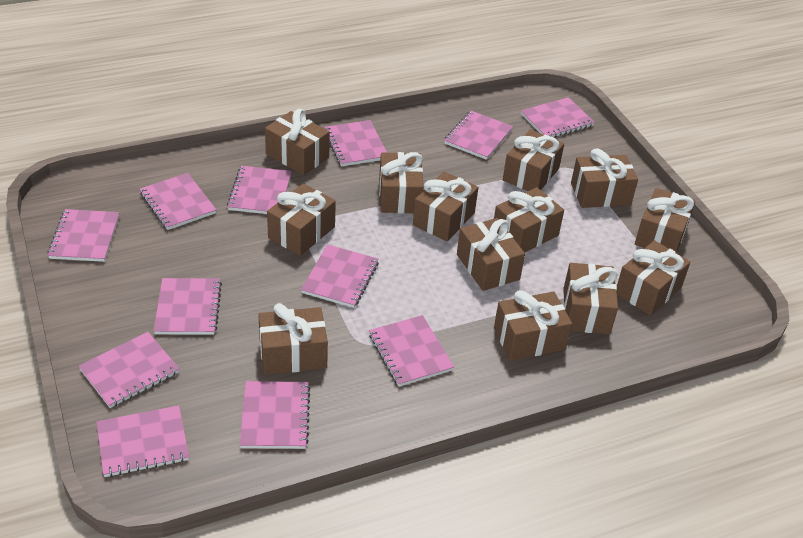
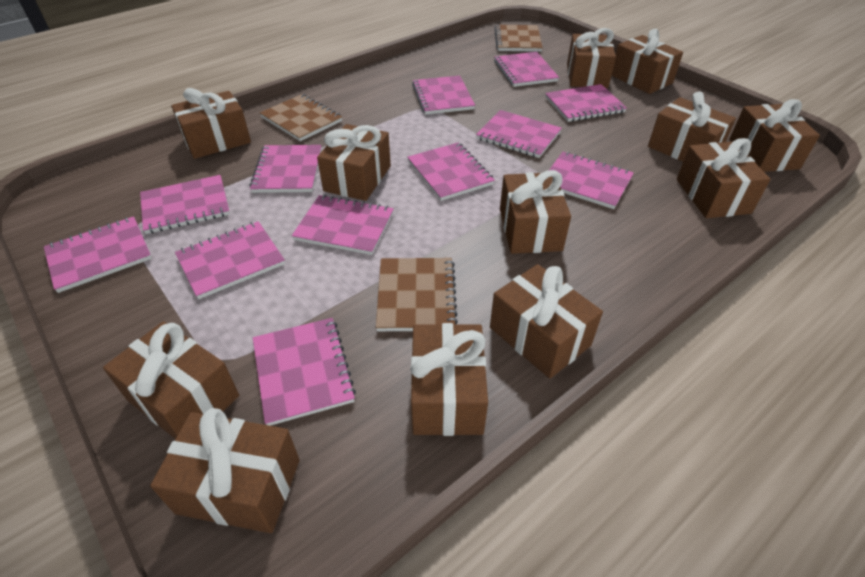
brown gift: [258,303,328,375] [265,109,330,175] [267,184,336,256] [379,152,424,213] [413,171,478,241] [457,218,525,291] [494,187,564,252] [494,290,572,361] [503,129,564,191] [563,263,618,334] [571,149,638,208] [616,240,691,315] [635,188,696,253] = 13 -> [103,321,239,439] [150,408,300,533] [171,88,251,159] [317,124,391,201] [410,323,488,436] [490,264,603,379] [500,170,571,254] [567,28,616,88] [611,29,683,94] [648,92,736,162] [677,138,770,218] [729,99,820,172] = 12
brown notebook: none = 0 -> [260,94,342,141] [376,258,458,331] [495,25,543,52] = 3

